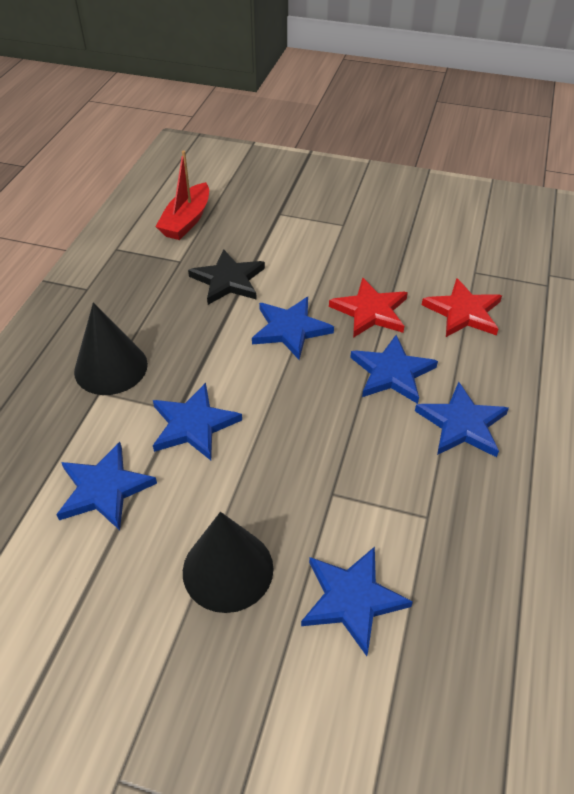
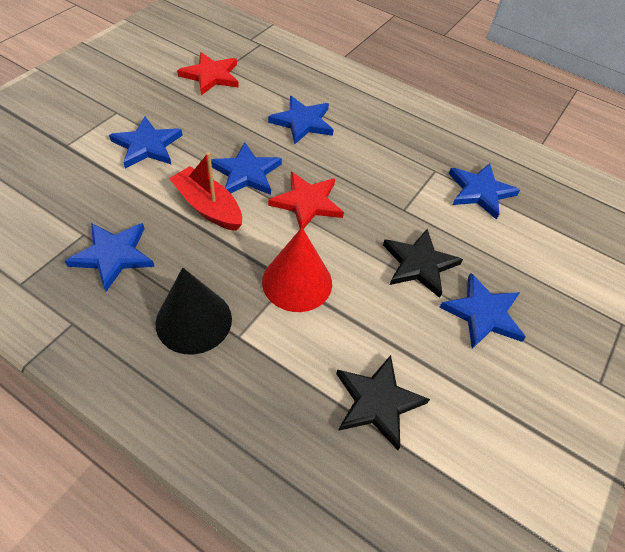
black cone: [74,302,148,395] [183,512,274,613] = 2 -> [156,268,232,355] = 1
black star: [188,249,265,305] = 1 -> [336,355,430,450] [383,229,463,298] = 2
red cone: none = 0 -> [262,227,332,312] = 1

